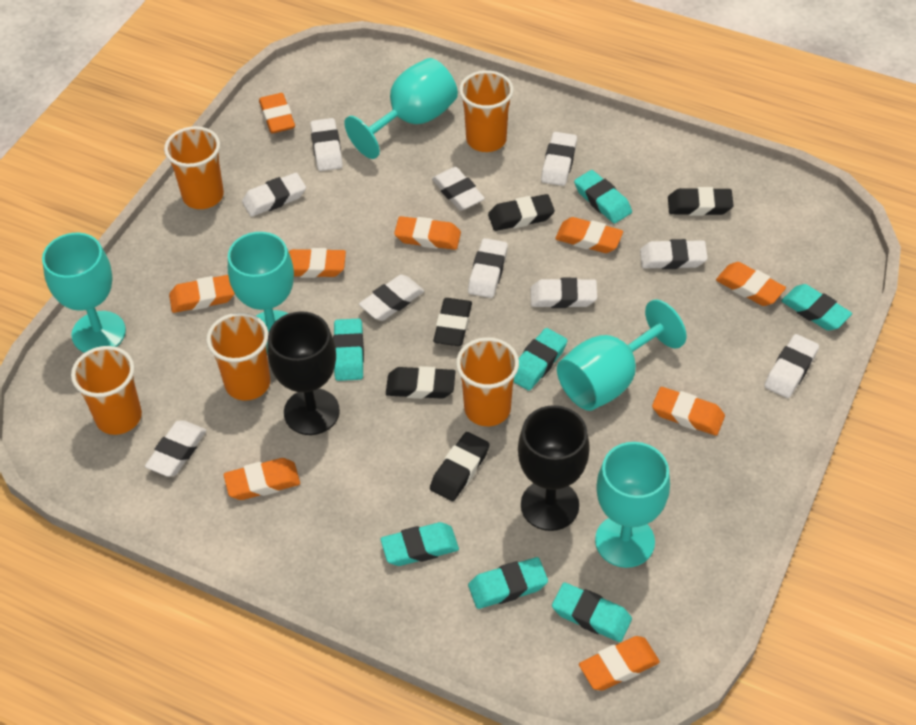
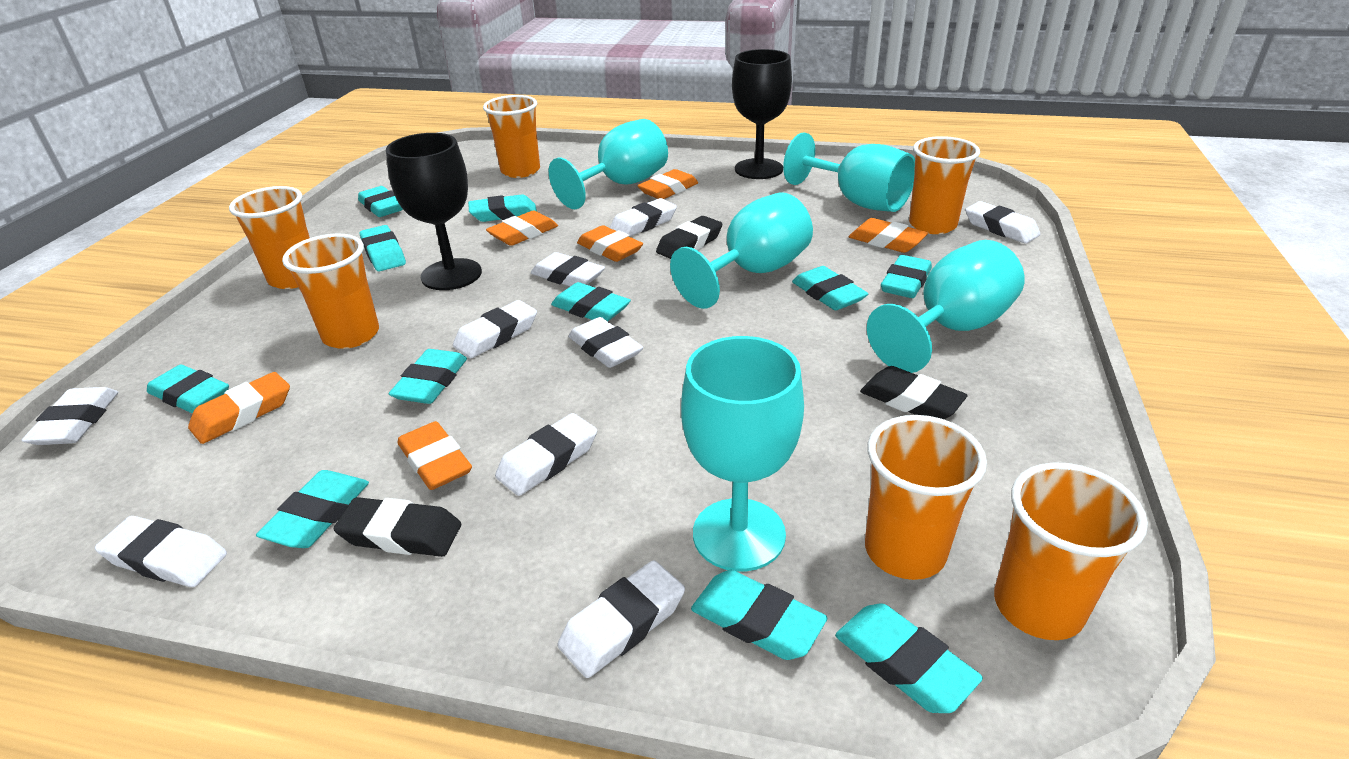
black eraser: [386,366,455,399] [430,432,490,501] [433,298,472,346] [488,194,555,231] [668,187,734,216] = 5 -> [334,497,461,557] [656,216,722,259] [860,366,968,419] = 3
orange cup: [71,346,142,435] [164,126,224,209] [206,312,270,401] [456,337,519,426] [459,70,514,152] = 5 -> [229,186,310,289] [282,233,379,349] [483,95,540,178] [865,415,987,580] [909,136,980,234] [994,462,1148,640] = 6
orange eraser: [169,275,235,313] [224,458,300,500] [259,93,295,133] [289,248,346,278] [394,216,461,250] [555,217,623,253] [579,636,660,691] [652,387,725,436] [716,262,786,306] = 9 -> [188,372,290,444] [398,421,472,490] [486,210,558,246] [577,225,643,262] [638,169,698,199] [849,218,928,253] = 6
turquoise eraser: [333,319,364,381] [381,522,459,566] [468,557,548,609] [513,328,567,391] [552,582,632,642] [574,170,632,224] [781,284,852,331] = 7 -> [147,365,229,414] [256,470,369,548] [358,186,403,217] [360,225,406,271] [389,349,467,404] [468,194,537,222] [551,282,631,321] [691,570,827,660] [792,266,868,310] [835,603,983,713] [881,255,932,298] = 11
white eraser: [145,420,207,477] [242,173,306,217] [310,118,343,171] [359,275,424,321] [432,167,485,211] [468,238,508,298] [531,278,597,308] [541,132,577,186] [640,239,708,269] [764,334,819,398] = 10 -> [21,387,119,445] [95,516,227,587] [453,300,537,358] [495,413,597,496] [531,252,605,286] [558,560,685,678] [568,317,643,368] [610,198,677,237] [965,201,1040,244] = 9

